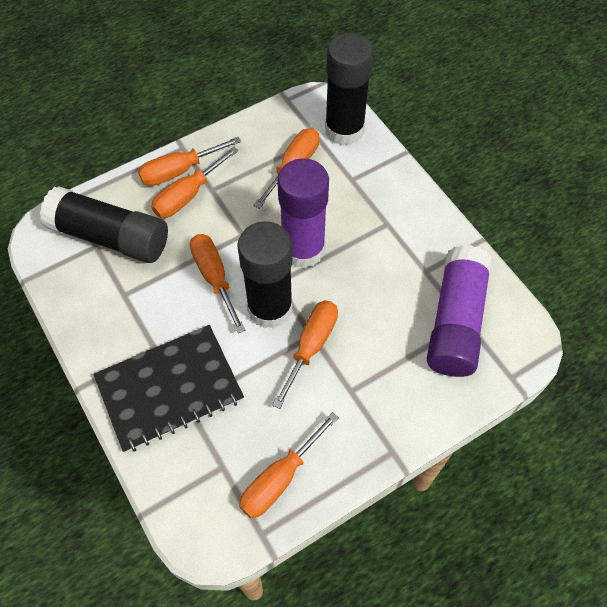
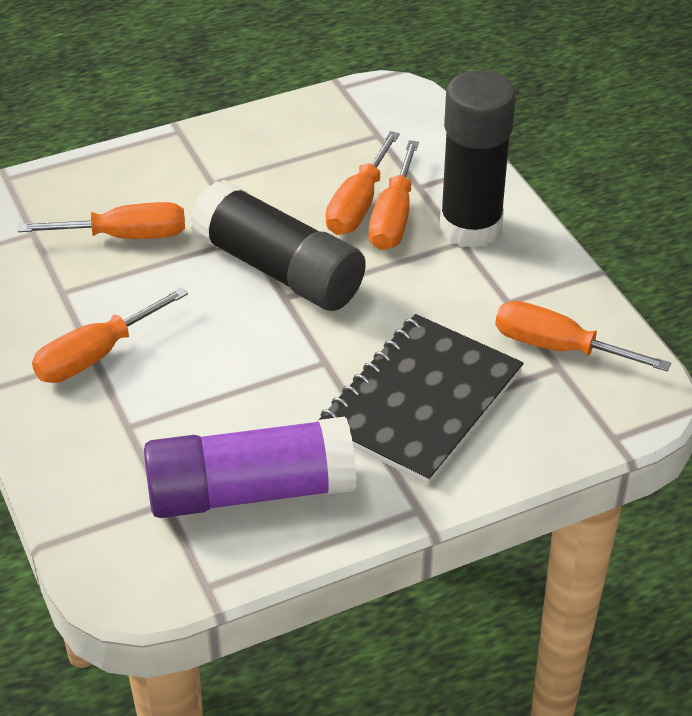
black glue stick: [40,186,168,263] [237,221,293,329] [325,33,374,146] = 3 -> [190,180,366,311] [440,70,516,248] = 2
orange screwdriver: [138,137,241,186] [151,146,239,218] [190,234,245,333] [239,412,339,518] [253,128,319,209] [272,300,338,409] = 6 -> [18,202,185,239] [32,287,188,383] [326,131,400,235] [369,140,419,250] [495,301,671,372] = 5
purple glue stick: [277,158,329,268] [427,245,492,377] = 2 -> [144,417,357,518] = 1

